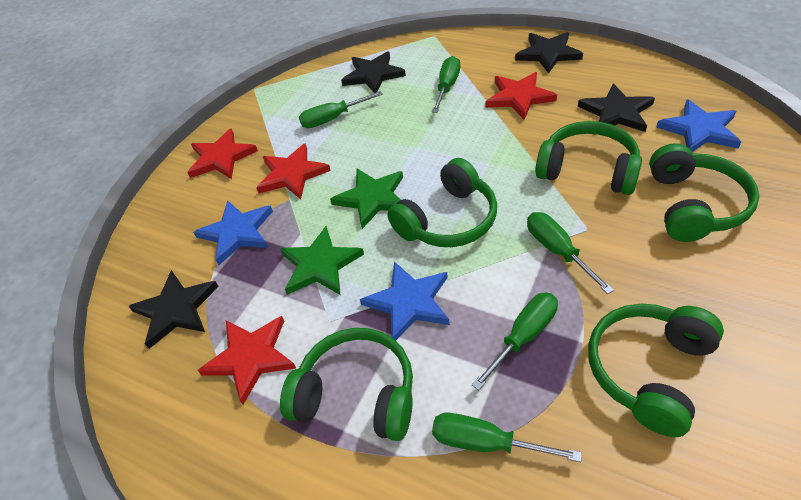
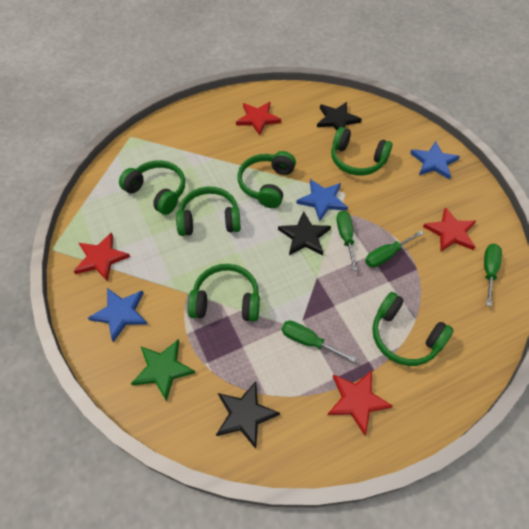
black star: [128,270,219,349] [341,51,406,93] [515,32,583,74] [578,83,655,132] = 4 -> [216,381,280,449] [278,211,331,255] [317,102,362,130] = 3
green headphones: [280,328,413,441] [387,158,497,247] [536,121,642,195] [588,304,724,437] [649,143,759,242] = 5 -> [119,160,185,215] [176,187,241,236] [188,264,260,322] [237,151,296,208] [331,127,392,176] [372,292,453,366] = 6
green screwdriver: [299,91,383,128] [432,56,460,113] [432,413,582,462] [472,292,558,390] [527,212,614,294] = 5 -> [282,321,356,362] [336,211,358,271] [365,231,424,267] [484,244,502,306] = 4
green star: [280,226,364,295] [330,169,403,229] = 2 -> [131,339,195,402] = 1

